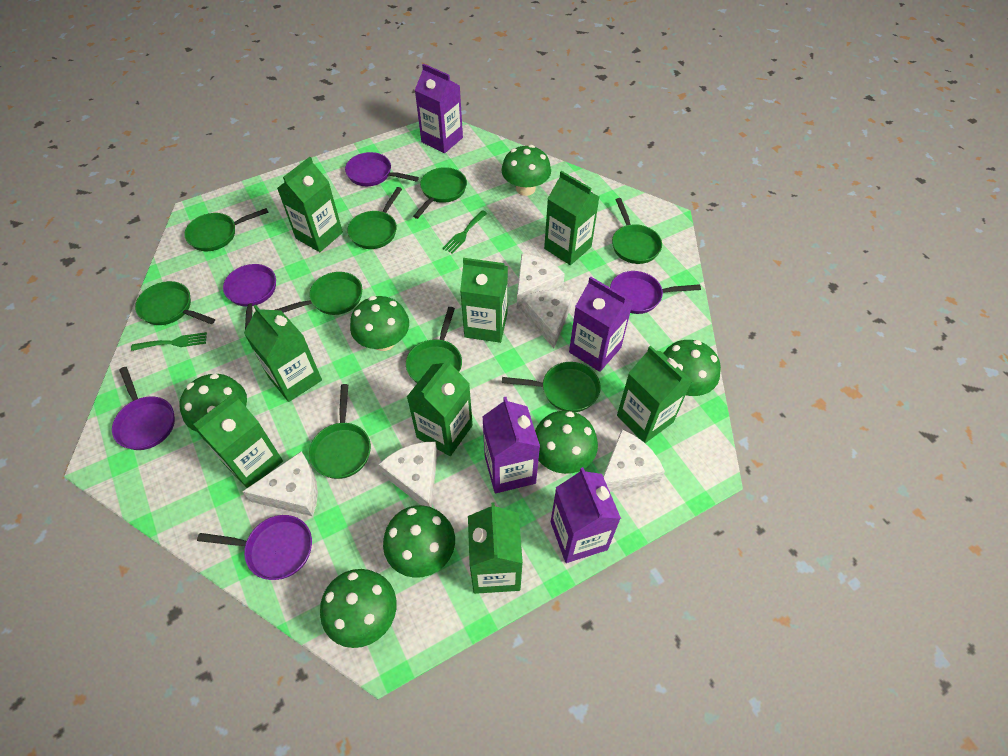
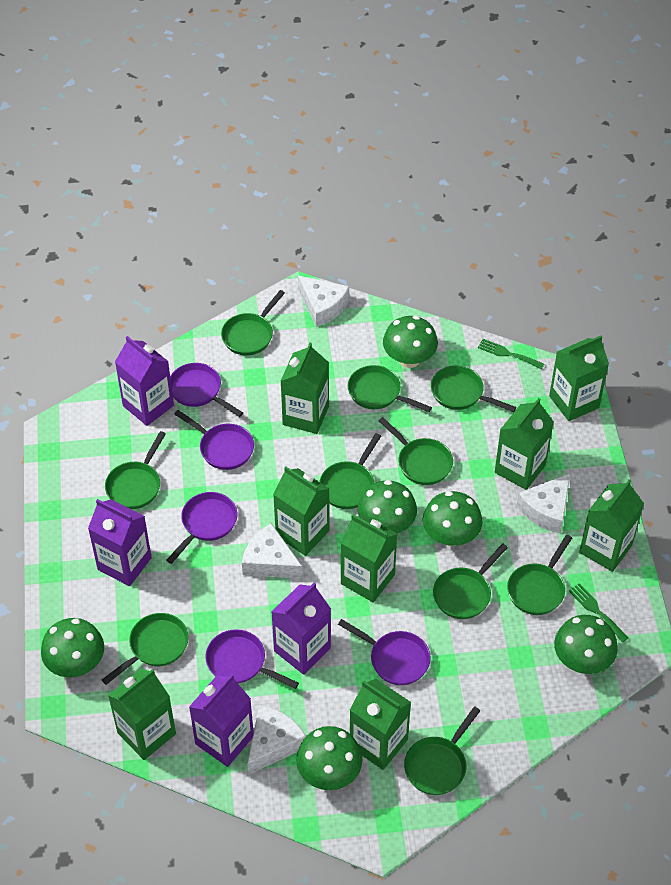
green mushroom: [179,374,247,432] [320,569,397,648] [350,296,409,351] [383,505,455,578] [501,145,551,196] [535,411,598,474] [663,340,721,396] = 7 -> [41,618,104,677] [296,726,362,790] [358,480,417,533] [383,316,438,368] [423,491,482,546] [554,615,618,674] = 6
green pan: [135,281,215,325] [184,208,269,251] [275,272,362,315] [309,384,371,479] [347,187,402,249] [406,307,462,383] [413,167,467,219] [502,362,601,412] [612,198,662,264] = 9 -> [102,613,189,685] [105,431,166,509] [221,290,285,356] [319,433,381,509] [348,365,432,412] [378,417,453,485] [404,706,480,795] [431,366,516,412] [433,543,508,619] [507,535,572,615] = 10
white cheese: [242,451,318,516] [379,441,437,508] [517,254,565,309] [521,290,573,348] [603,430,665,492] = 5 -> [242,523,303,579] [247,705,306,775] [298,276,349,327] [517,473,570,533] = 4

